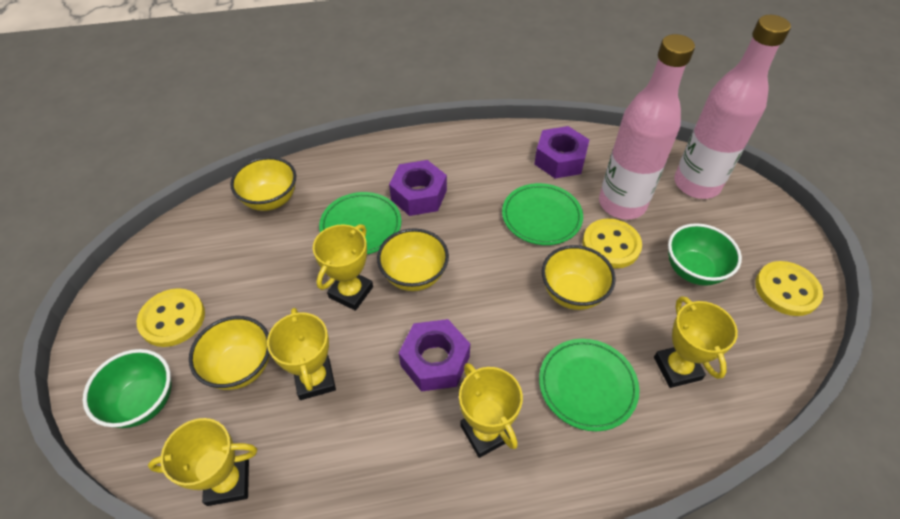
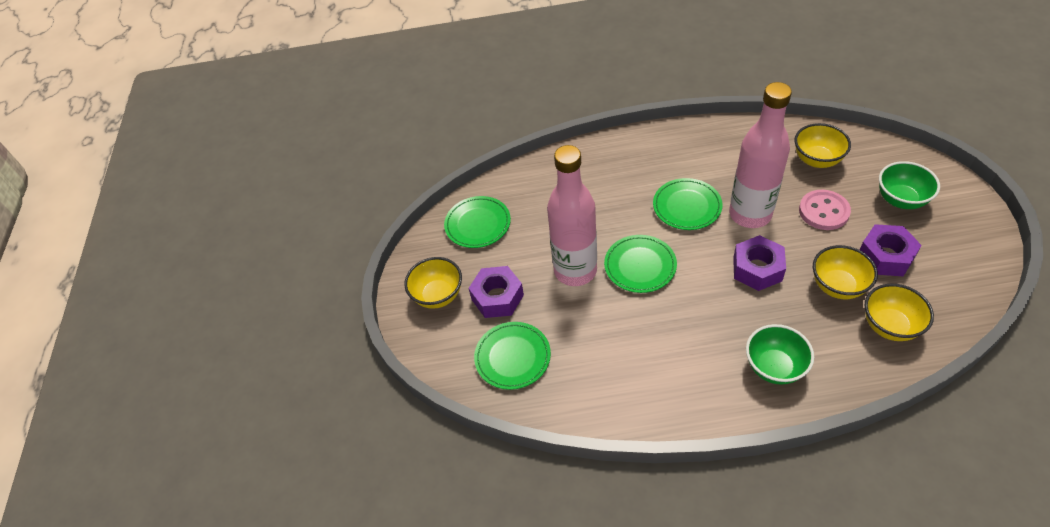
green plate: [319,192,401,254] [502,183,583,245] [539,339,639,431] = 3 -> [444,196,511,248] [474,322,551,390] [604,235,677,293] [653,178,723,230] = 4
pink button: none = 0 -> [799,190,851,230] = 1
yellow button: [137,288,205,347] [582,219,642,269] [755,261,823,316] = 3 -> none = 0
yellow trophy: [148,418,257,506] [267,308,336,400] [313,224,373,311] [459,363,523,458] [654,296,738,388] = 5 -> none = 0

